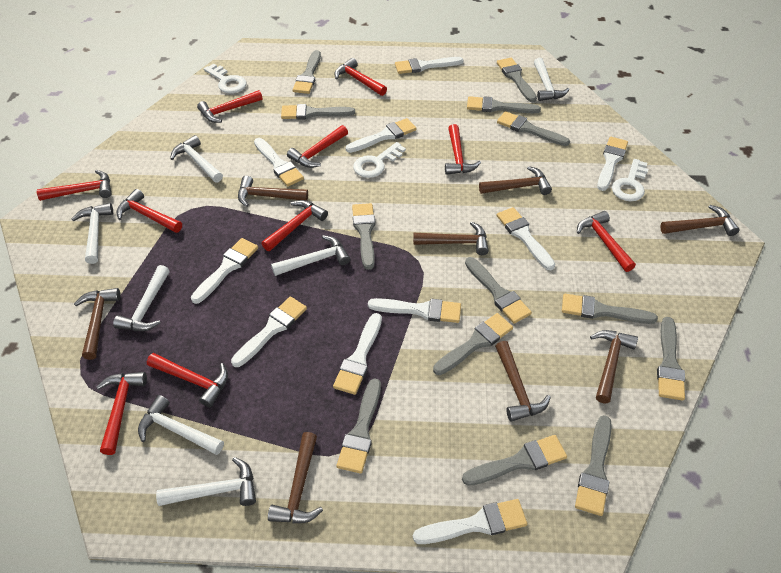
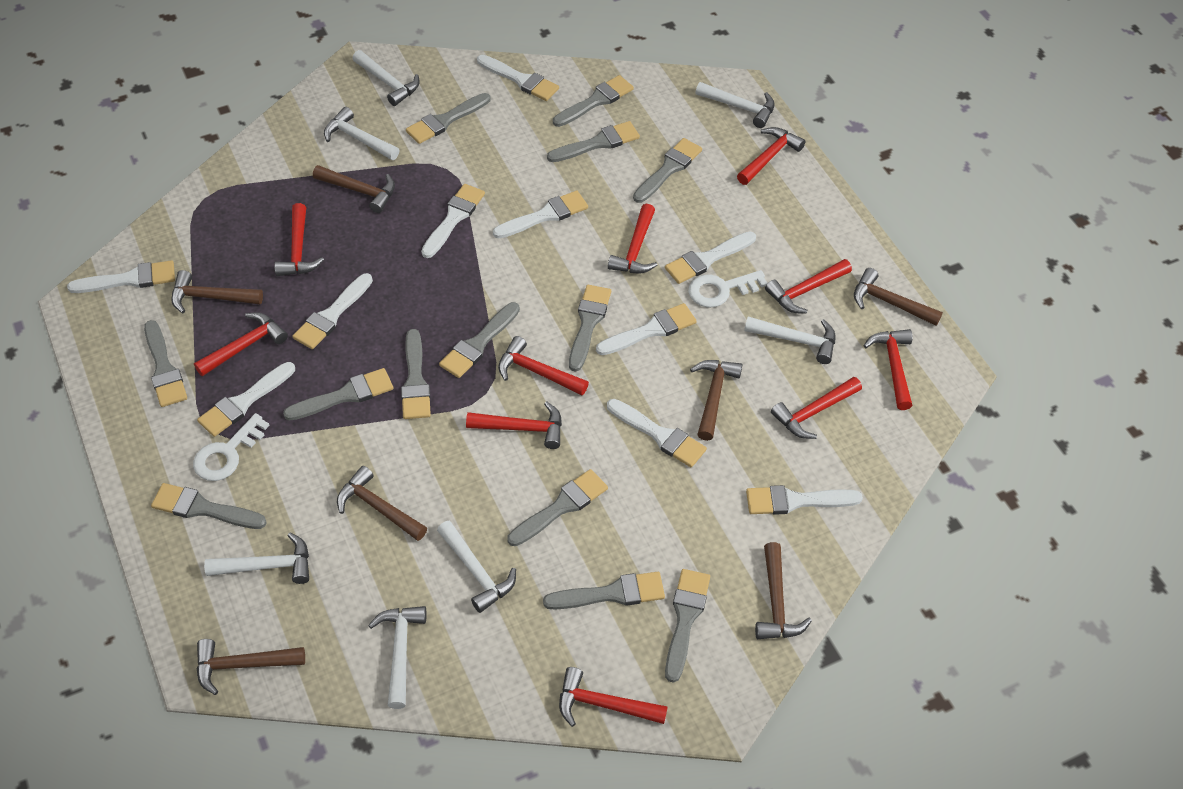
brown hammer: [74,288,121,360] [238,176,308,207] [268,432,323,524] [413,222,489,255] [479,166,552,195] [495,341,551,422] [590,330,638,403] [660,205,739,236] = 8 -> [171,270,263,313] [196,639,305,695] [313,165,395,213] [337,466,427,541] [690,360,742,441] [755,542,812,639] [854,268,943,326] = 7
white key: [204,64,246,93] [353,142,406,178] [612,159,648,201] = 3 -> [193,413,270,481] [688,270,767,307] = 2

